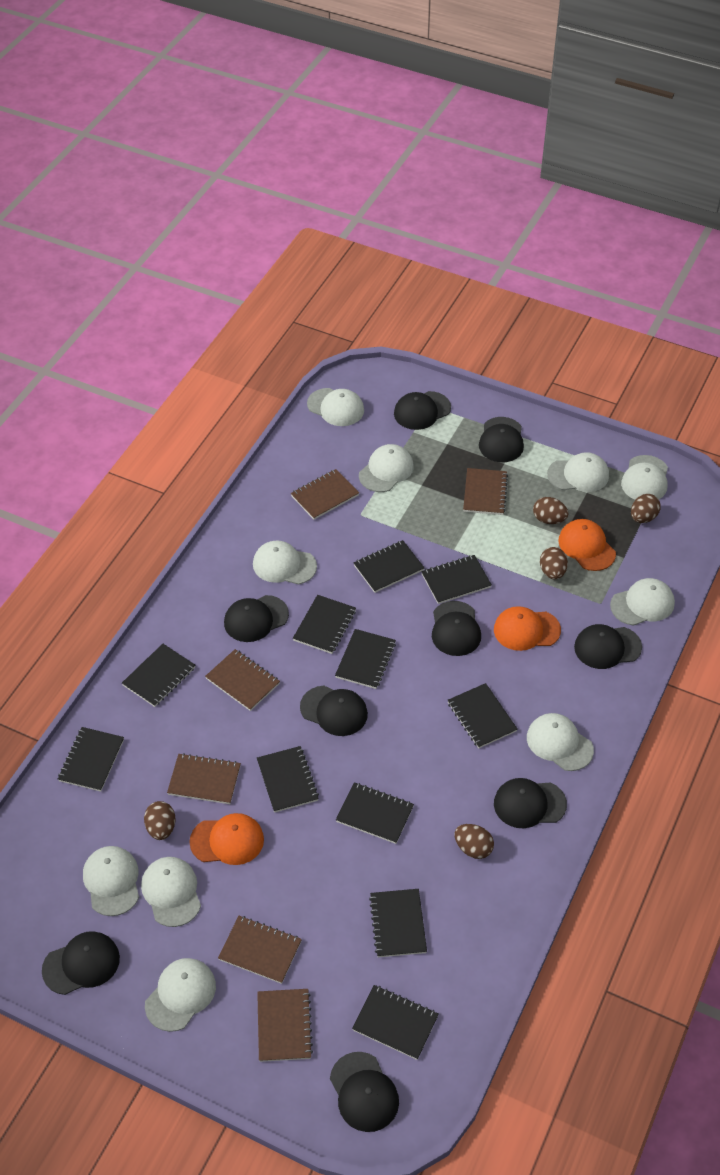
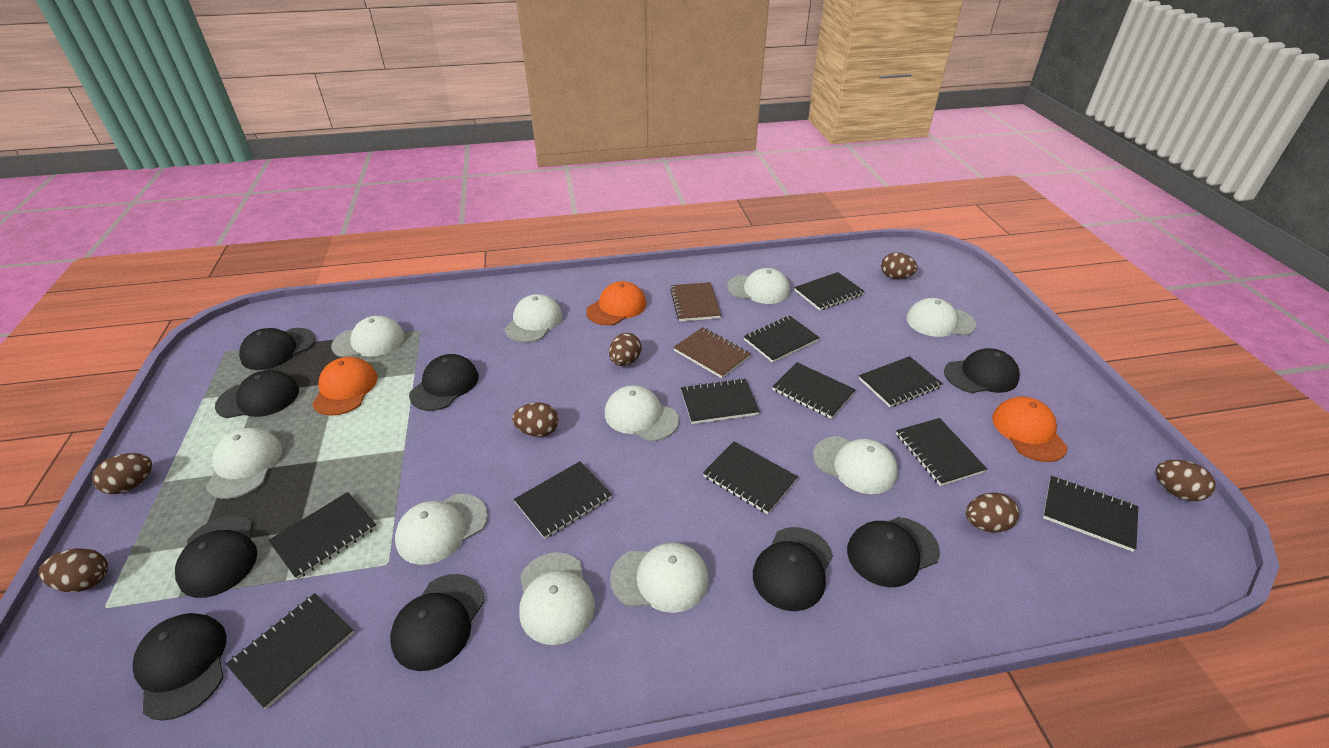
brown egg: [144,801,176,840] [455,824,494,859] [533,497,569,524] [540,547,568,580] [631,494,661,523] = 5 -> [39,548,108,592] [92,453,152,494] [512,402,559,437] [609,333,641,366] [881,252,917,279] [966,492,1019,533] [1156,460,1215,501] = 7
brown notebook: [167,753,241,804] [205,649,280,711] [218,916,302,984] [257,989,313,1062] [291,469,359,520] [463,468,508,515] = 6 -> [670,282,721,321] [673,327,751,378] = 2

